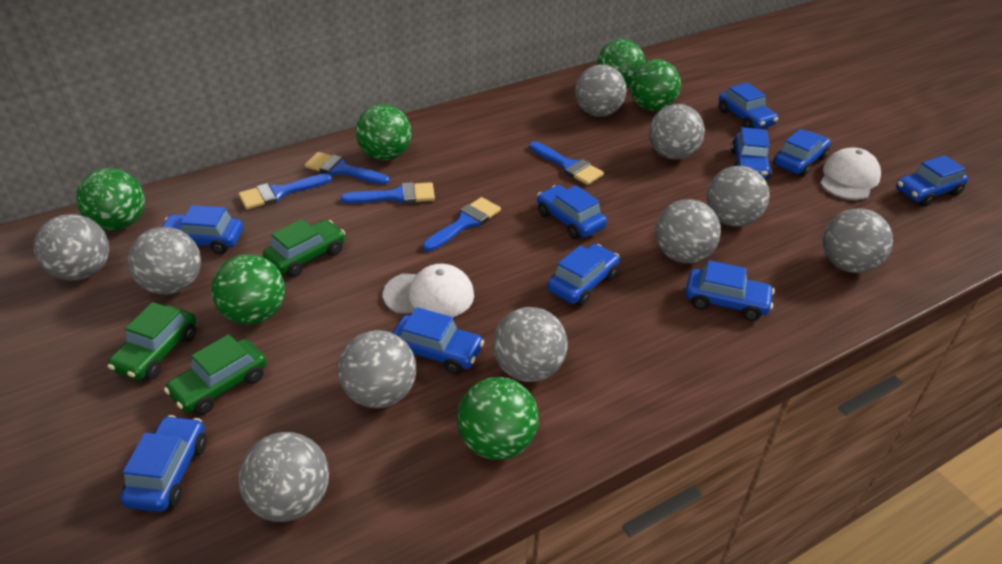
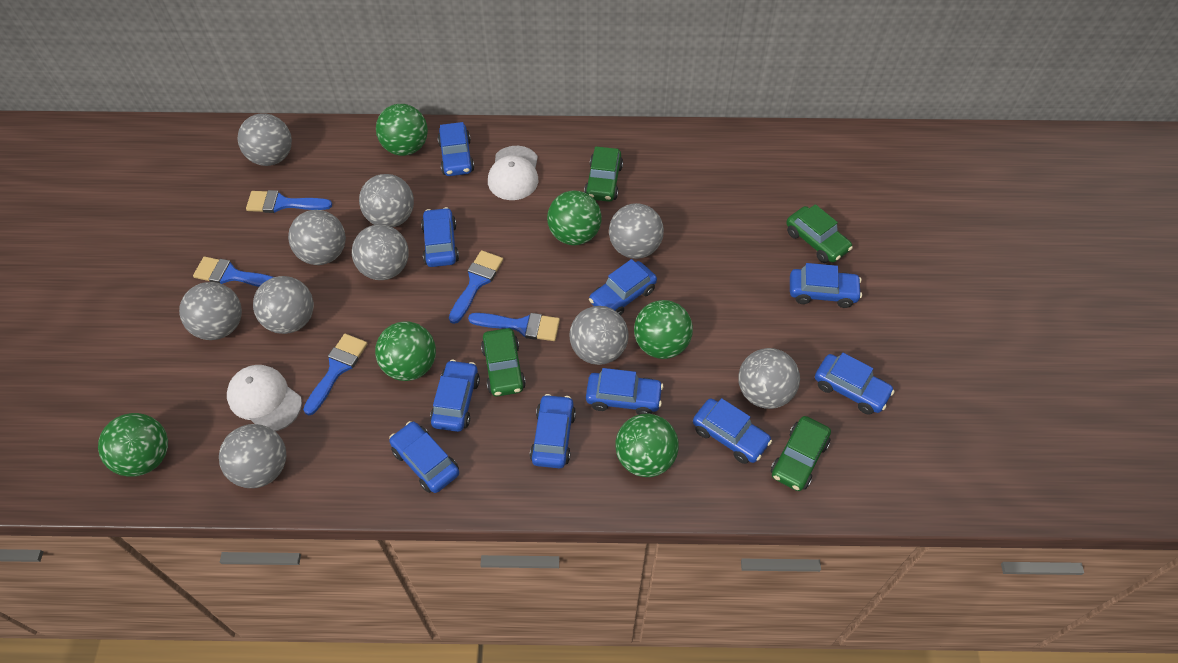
green car: [108,302,196,380] [164,334,266,415] [263,219,345,277] = 3 -> [481,328,526,397] [584,146,623,202] [771,416,831,491] [786,204,853,263] = 4

